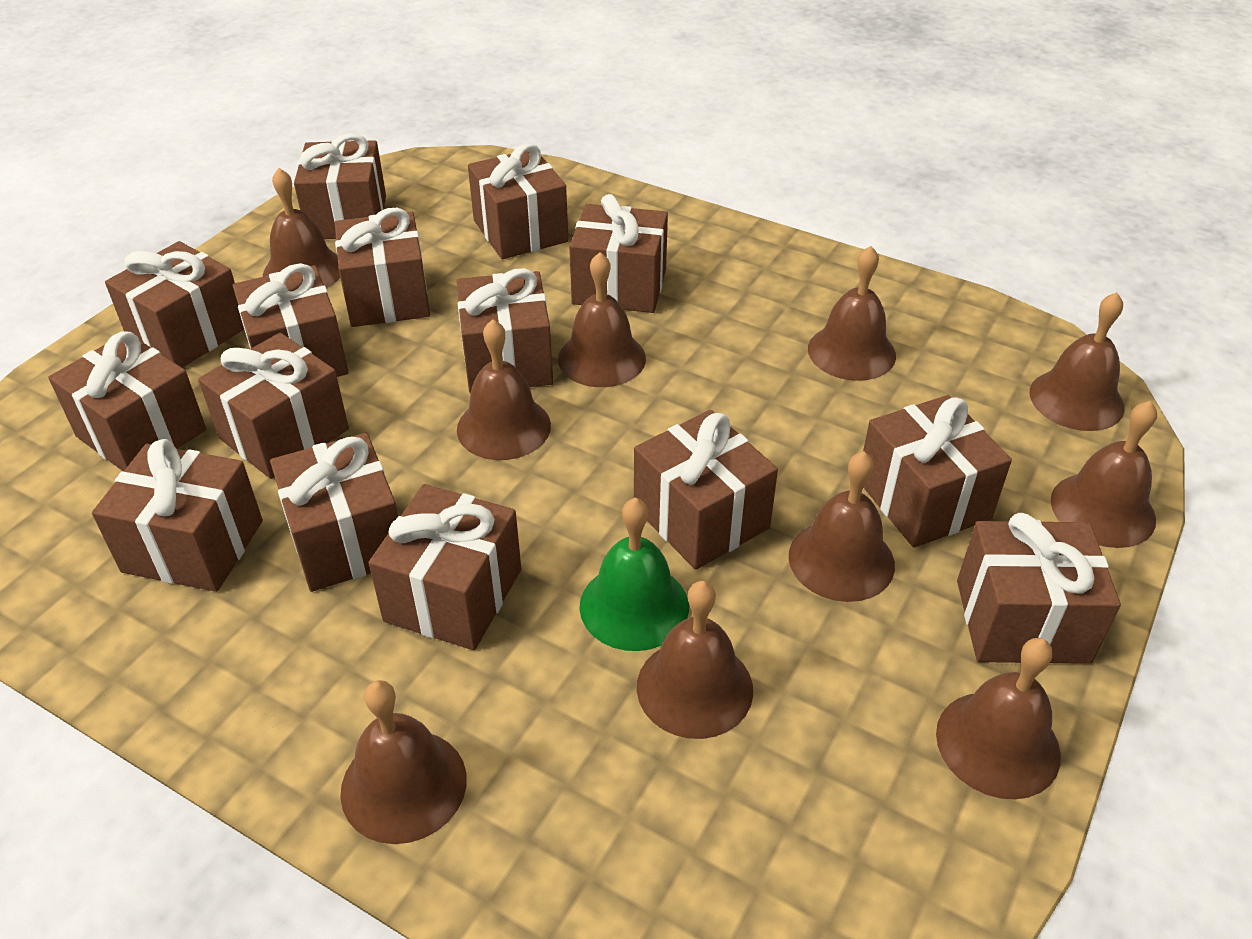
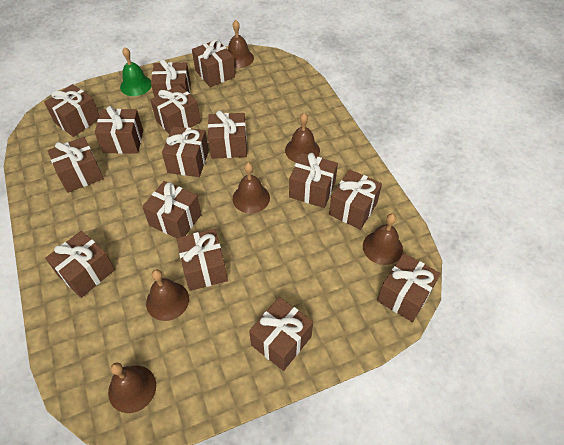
brown bell: [263,168,340,288] [340,680,467,844] [457,319,551,460] [558,252,646,387] [637,581,753,739] [789,451,895,602] [808,246,896,381] [936,638,1061,799] [1030,292,1125,431] [1051,401,1157,548] = 10 -> [108,363,156,413] [146,269,189,321] [228,20,254,68] [232,162,270,213] [285,113,320,163] [363,214,403,265] = 6

